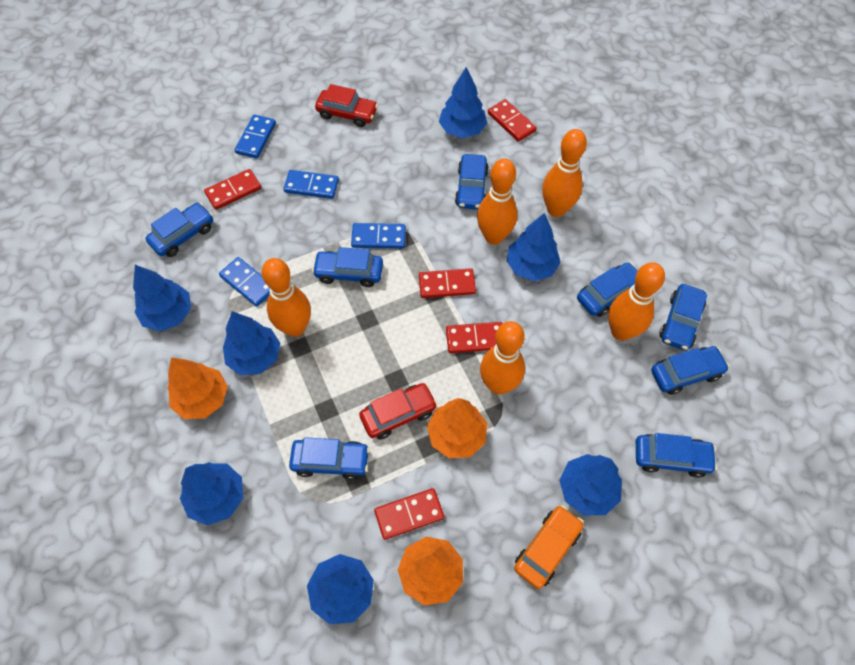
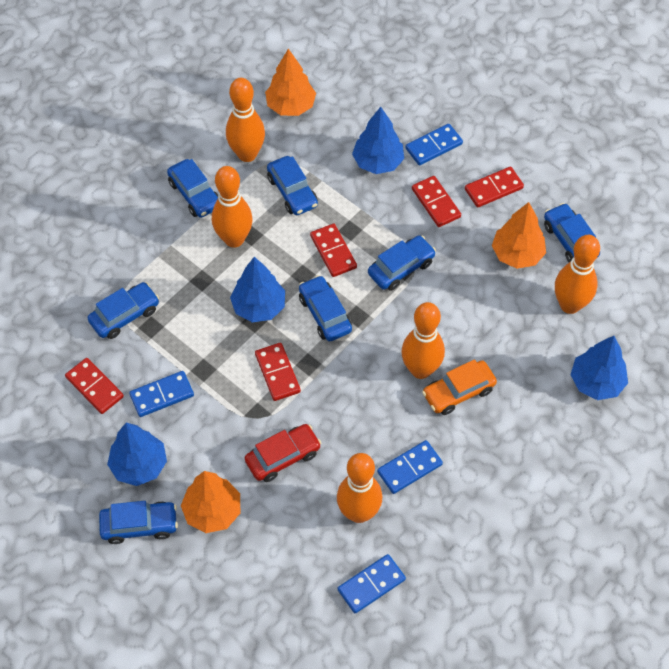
blue car: [146,202,213,257] [289,437,370,480] [312,247,383,287] [455,154,489,209] [577,262,637,317] [636,433,717,478] [651,346,729,395] [659,284,707,350] = 8 -> [88,282,159,339] [99,501,178,544] [167,159,218,218] [267,156,318,215] [299,275,352,341] [368,235,436,291] [544,203,600,262] = 7
blue tree: [133,265,191,331] [180,462,243,525] [223,311,280,375] [307,554,374,624] [439,67,487,138] [507,213,561,281] [559,454,622,515] = 7 -> [107,423,167,486] [230,257,285,322] [352,107,404,174] [570,336,628,400] = 4
red car: [315,84,378,127] [359,383,438,440] = 2 -> [245,424,321,482] = 1

